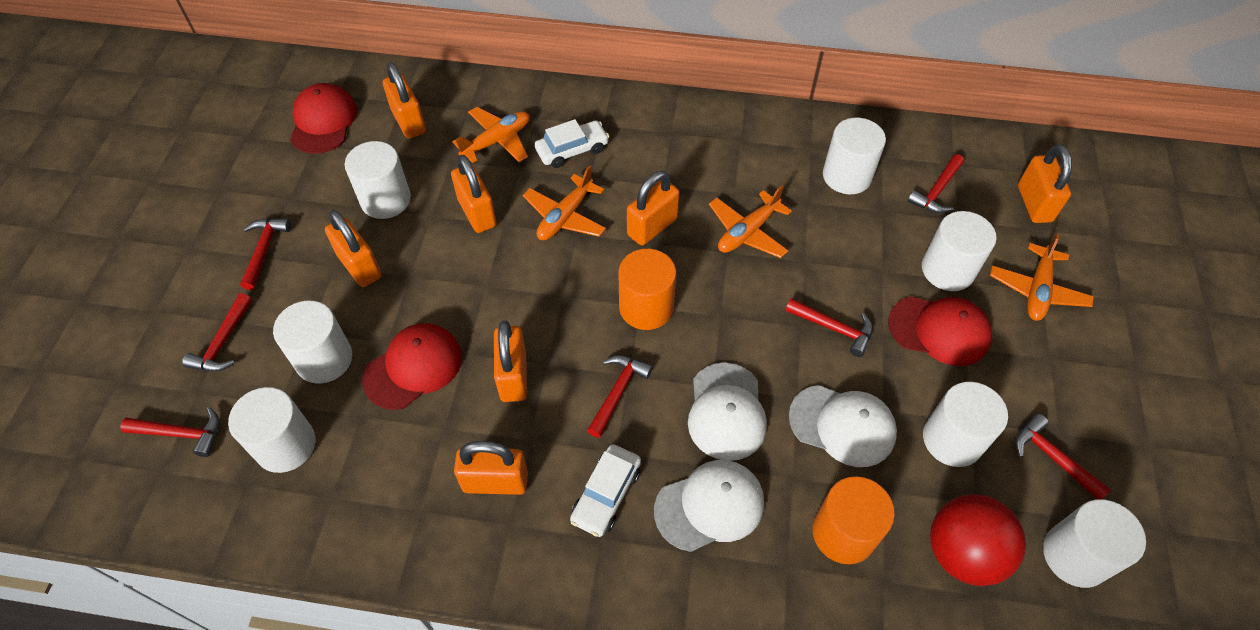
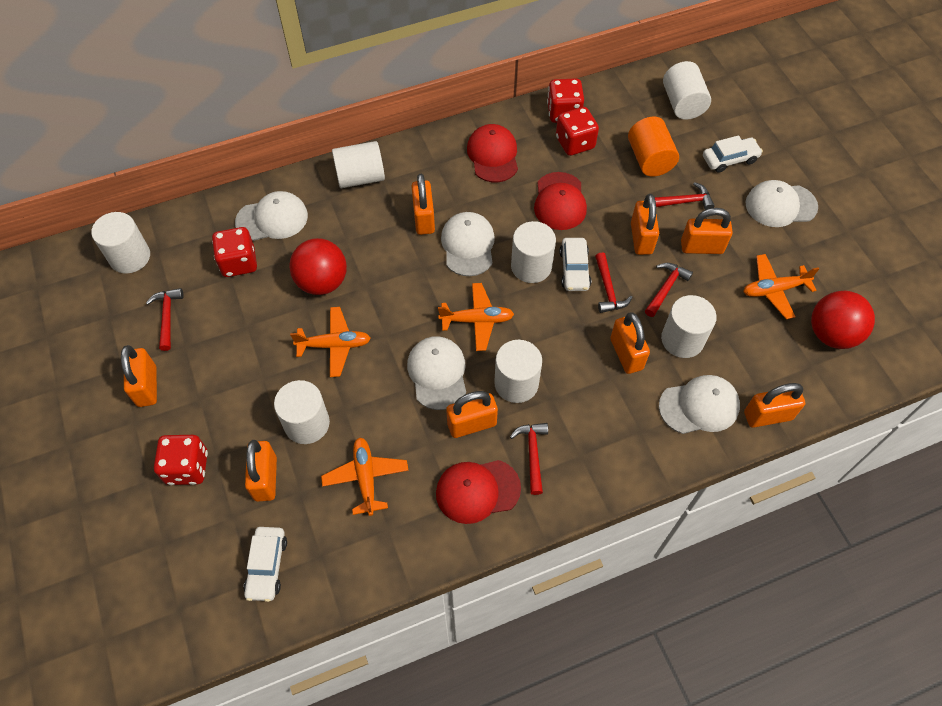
orange cylinder: [619,249,676,330] [812,476,895,564] = 2 -> [628,117,679,177] = 1
orange padlock: [325,210,382,287] [383,62,426,139] [451,155,497,233] [454,441,528,495] [494,320,527,402] [627,171,680,246] [1018,144,1072,223] = 7 -> [121,345,157,407] [245,440,277,502] [411,174,435,235] [446,391,498,438] [610,312,650,374] [631,194,659,255] [681,208,733,254] [744,383,805,428] = 8
red ball: [930,494,1026,586] = 1 -> [289,238,347,295] [811,291,875,349] = 2
red dice: none = 0 -> [154,435,208,485] [212,227,257,277] [547,78,584,123] [556,107,599,156] = 4
red hammer: [120,407,219,457] [182,293,252,372] [240,219,291,290] [587,356,653,438] [785,298,873,357] [908,154,964,213] [1015,414,1111,499] = 7 -> [146,288,184,351] [510,423,548,495] [595,252,633,313] [645,263,693,317] [655,182,714,210] = 5
white cap: [654,460,764,552] [688,363,767,461] [789,385,897,467] = 3 -> [235,191,308,241] [407,336,466,410] [441,212,495,276] [659,375,740,434] [746,180,818,227] = 5
white car: [535,119,609,168] [570,444,641,537] = 2 -> [244,527,287,602] [559,238,591,291] [703,135,763,173] = 3

